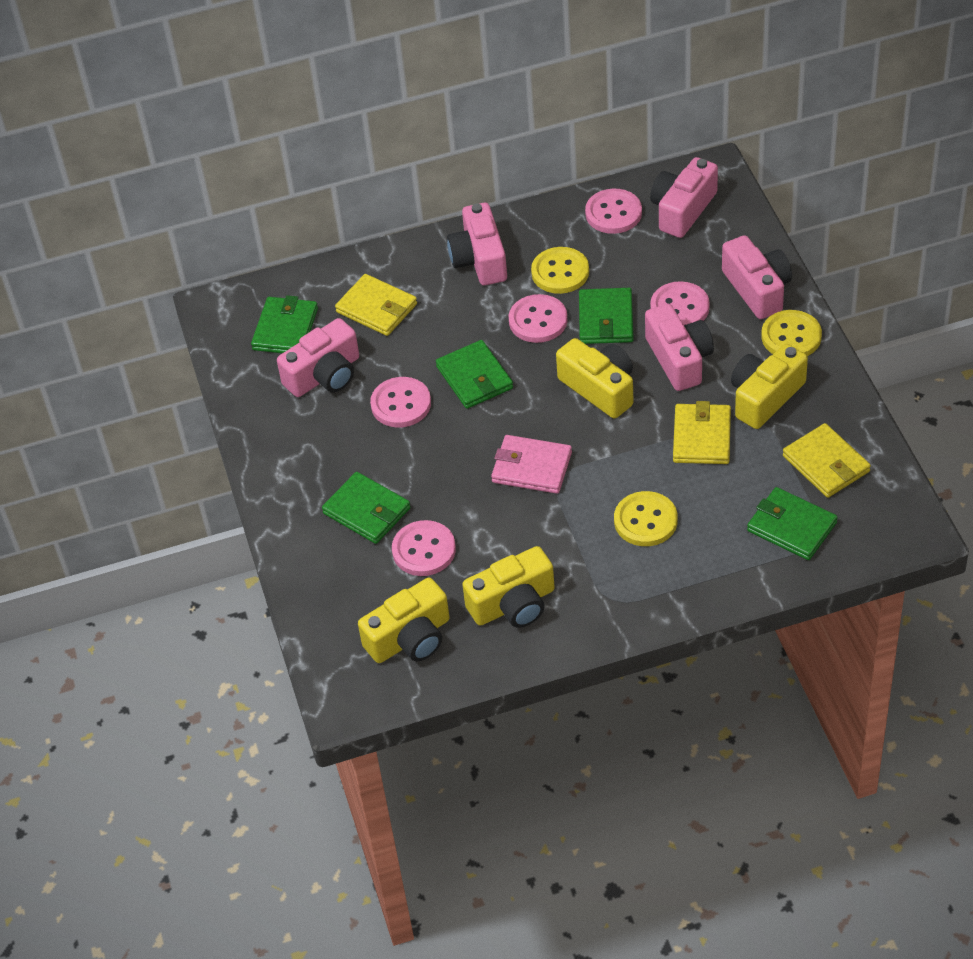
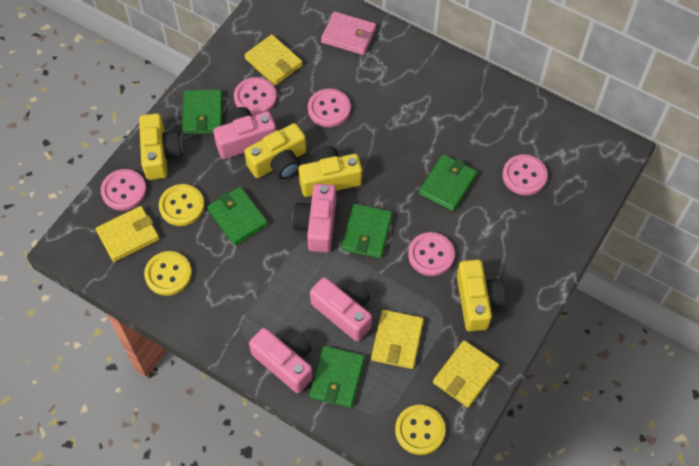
pink camera: [277,318,359,397] [447,203,507,285] [645,304,714,391] [650,157,718,238] [722,235,792,319] = 5 -> [213,107,276,159] [249,328,313,393] [292,184,336,253] [310,277,372,342] = 4
yellow wallet: [335,274,417,336] [673,401,731,464] [783,423,871,498] = 3 -> [96,206,160,262] [244,34,303,86] [371,310,424,369] [433,340,499,408] = 4

